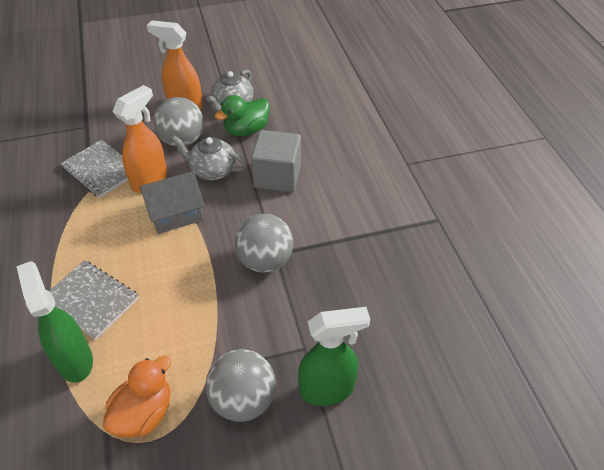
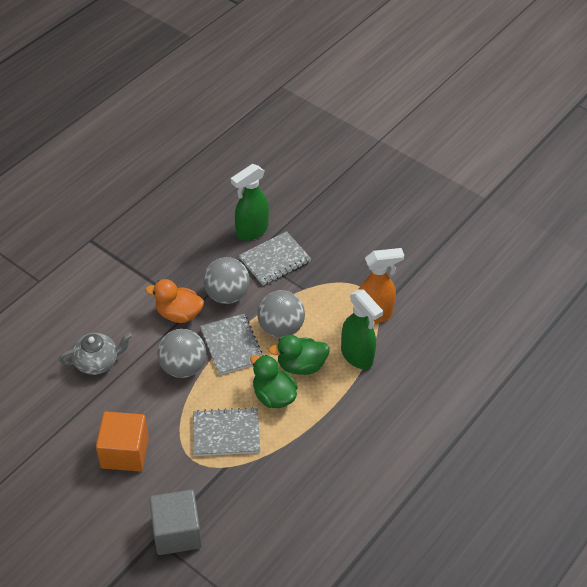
green duck: [215,95,270,136] = 1 -> [250,355,298,408] [268,335,330,375] = 2
grey house: [139,171,205,234] = 1 -> none = 0
grey notebook: [49,260,139,340] [60,140,128,198] = 2 -> [193,407,260,456] [200,314,264,375] [239,231,311,285] = 3
grey teapot: [171,135,247,180] [207,70,254,112] = 2 -> [59,332,132,375] = 1
orange cube: none = 0 -> [96,412,149,471] = 1
orange spray bottle: [113,85,167,193] [147,20,203,110] = 2 -> [358,248,404,324] = 1

